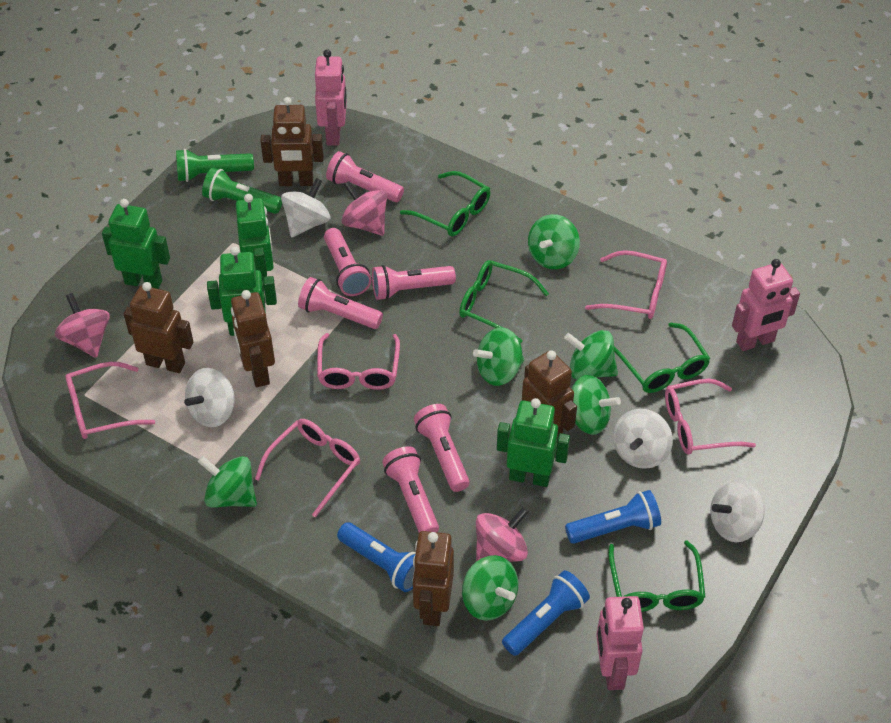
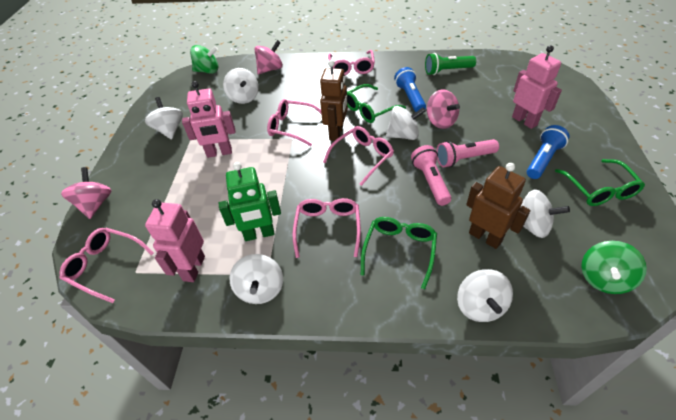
blue flashlight: [337,522,416,592] [502,570,590,656] [565,490,661,544] = 3 -> [394,67,426,112] [527,125,569,179] = 2
brown robot: [124,282,193,373] [231,290,275,387] [260,97,324,186] [413,531,454,626] [522,350,577,440] = 5 -> [320,60,348,141] [466,163,530,249] = 2
green flashlight: [176,149,254,182] [202,167,282,214] = 2 -> [425,53,476,75] = 1
green glasses: [400,171,491,236] [459,260,549,343] [608,540,706,612] [614,322,710,393] = 4 -> [347,84,406,123] [361,217,437,289] [555,159,645,206] = 3
green robot: [102,199,170,289] [207,246,277,336] [236,194,274,287] [497,398,570,487] = 4 -> [219,162,281,241] = 1
green spinning top: [198,456,257,508] [462,555,518,621] [473,327,524,386] [528,214,580,269] [564,330,618,380] [572,375,621,435] = 6 -> [190,45,218,74] [581,241,647,294] = 2
pink flashlight: [298,277,383,329] [324,228,371,296] [326,151,404,202] [372,265,456,300] [382,446,439,533] [414,404,470,492] = 6 -> [411,145,451,206] [436,139,499,168] = 2
white spinning top: [184,368,235,427] [281,178,330,237] [613,409,673,469] [710,479,765,542] = 4 -> [145,97,183,139] [223,68,259,104] [229,254,283,304] [386,106,426,140] [457,269,513,322] [521,189,570,238] = 6

